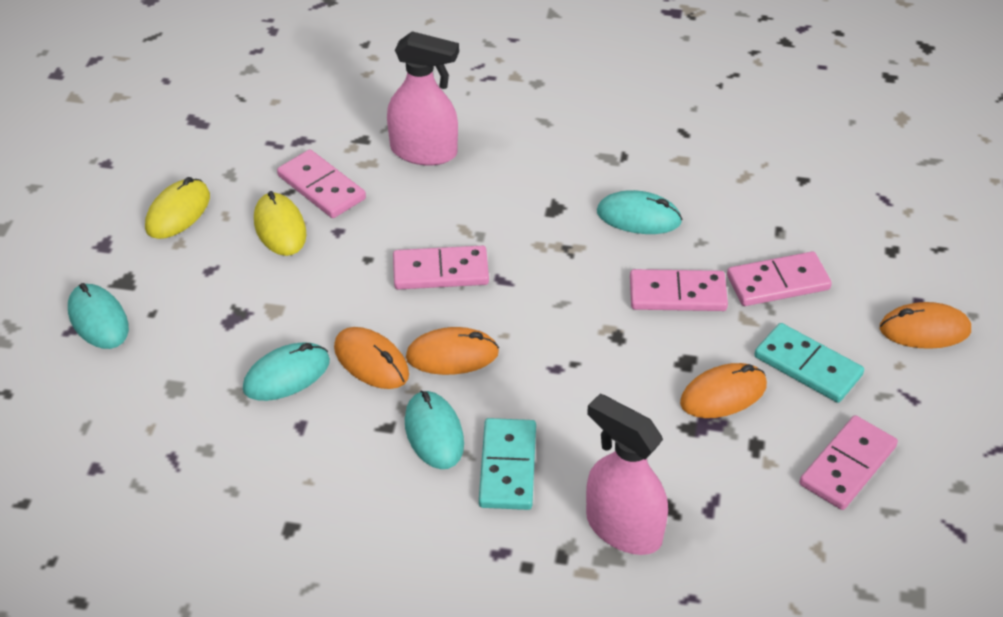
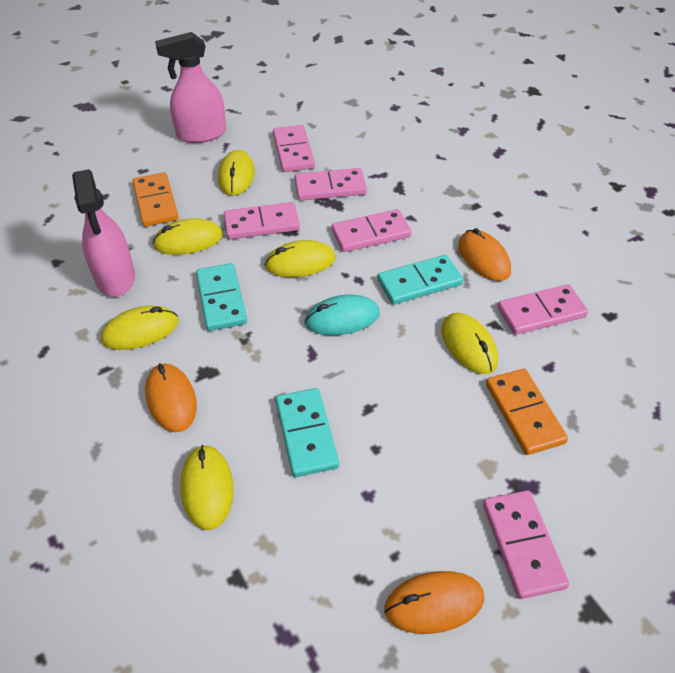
orange domino: none = 0 -> [133,172,179,227] [486,369,568,455] = 2
orange mouse: [334,327,409,389] [406,327,499,375] [680,363,767,418] [880,302,971,349] = 4 -> [145,363,197,432] [384,571,484,634] [459,228,511,281] = 3
pink domino: [277,149,366,218] [393,246,489,290] [630,269,728,311] [727,251,832,306] [799,415,898,510] = 5 -> [224,202,300,239] [273,125,315,172] [294,168,367,201] [332,209,412,252] [483,490,569,599] [497,284,588,335] = 6
turquoise domino: [479,418,536,510] [754,323,864,403] = 2 -> [196,263,247,331] [276,388,339,477] [377,255,463,305] = 3
turquoise mouse: [68,283,129,349] [243,343,330,401] [405,391,464,469] [597,190,682,234] = 4 -> [305,295,380,335] = 1
yellow mouse: [145,177,210,239] [254,191,306,256] = 2 -> [101,306,178,350] [152,218,223,255] [180,445,233,530] [218,150,255,196] [264,240,335,277] [441,313,498,374] = 6

